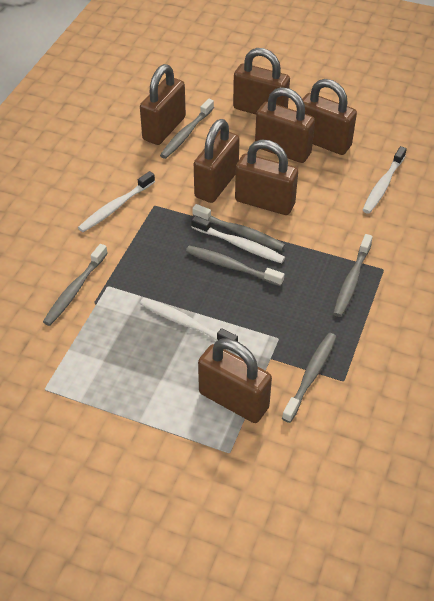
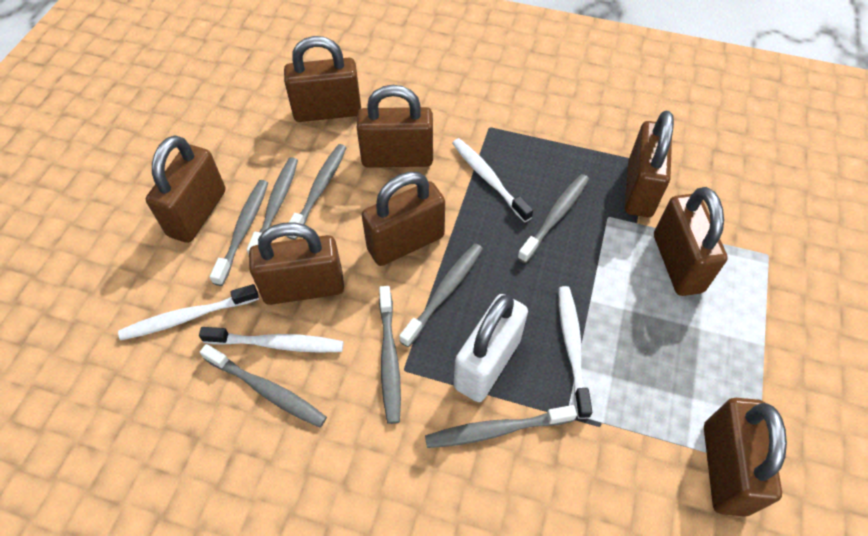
brown padlock: [140,64,186,145] [194,119,240,203] [198,338,272,423] [233,48,290,114] [235,140,298,215] [255,87,315,163] [302,79,357,155] = 7 -> [146,135,226,243] [249,222,344,305] [284,36,361,122] [357,85,433,167] [362,172,445,266] [625,111,674,217] [654,187,728,296] [704,398,787,517] = 8
grey toothbrush: [43,244,108,326] [160,99,214,159] [186,246,284,286] [192,204,285,251] [282,333,336,423] [333,234,373,317] = 6 -> [200,344,327,428] [210,180,268,286] [247,157,298,255] [287,144,346,240] [379,286,401,424] [399,243,483,347] [425,405,577,448] [517,174,589,263] = 8
white padlock: none = 0 -> [453,294,528,402] = 1

